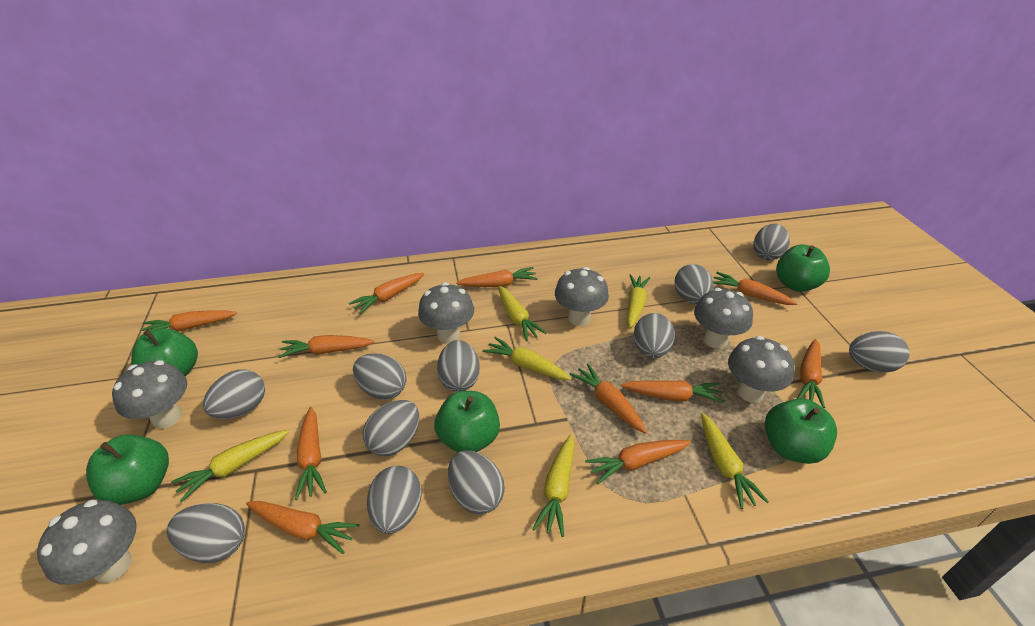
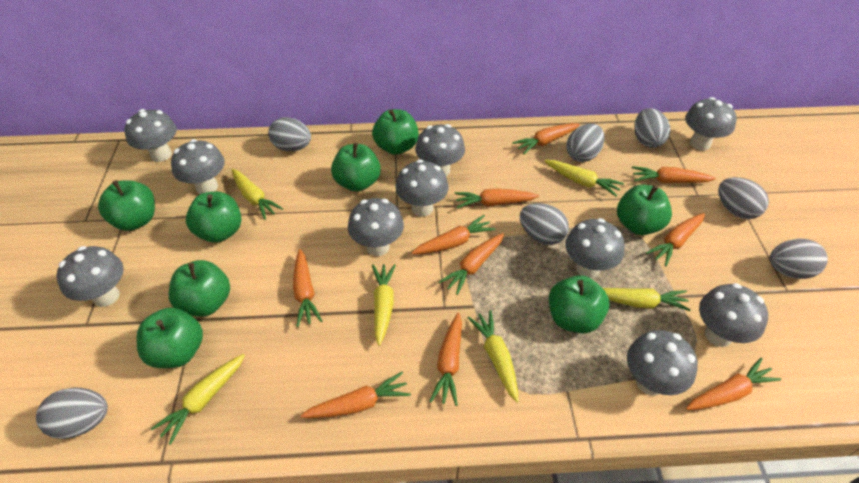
green apple: [86,435,169,505] [131,328,198,377] [434,391,500,453] [765,398,837,464] [776,244,830,292] = 5 -> [98,180,155,231] [137,308,203,368] [169,260,230,317] [186,192,241,243] [331,143,381,192] [372,109,419,155] [549,275,609,333] [617,184,672,235] = 8
grey egg: [167,503,245,563] [203,369,265,419] [353,353,406,400] [363,400,419,456] [367,466,422,534] [437,340,480,392] [448,450,505,514] [634,313,675,358] [674,264,713,304] [754,224,790,260] [849,331,910,373] = 11 -> [36,388,108,439] [268,117,311,151] [520,203,569,245] [566,124,605,162] [634,108,670,148] [718,177,769,219] [770,239,828,279] = 7
grey mushroom: [37,499,137,585] [112,360,187,429] [418,282,474,343] [555,267,609,326] [694,288,753,349] [728,336,794,403] = 6 -> [56,246,124,307] [124,109,177,162] [171,139,225,194] [348,198,404,256] [396,159,448,217] [415,124,465,176] [565,218,624,278] [627,330,698,396] [685,97,737,151] [699,283,768,347] = 10
orange carrot: [139,310,237,337] [246,501,359,554] [278,335,375,358] [295,407,327,500] [349,273,424,314] [456,267,538,287] [569,363,648,434] [585,440,691,485] [621,380,724,403] [713,272,798,305] [797,339,825,408] = 11 -> [293,249,322,327] [300,372,411,418] [412,215,495,254] [429,313,462,406] [439,233,504,295] [455,188,539,208] [513,123,580,154] [632,166,716,183] [646,213,705,266] [686,358,782,410] = 10

